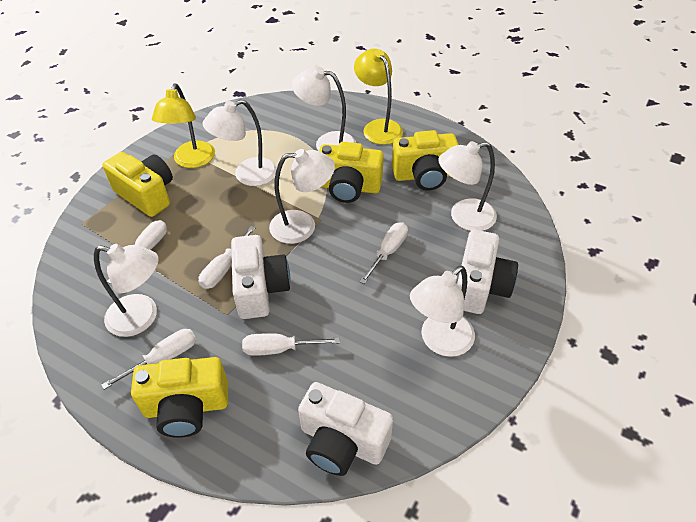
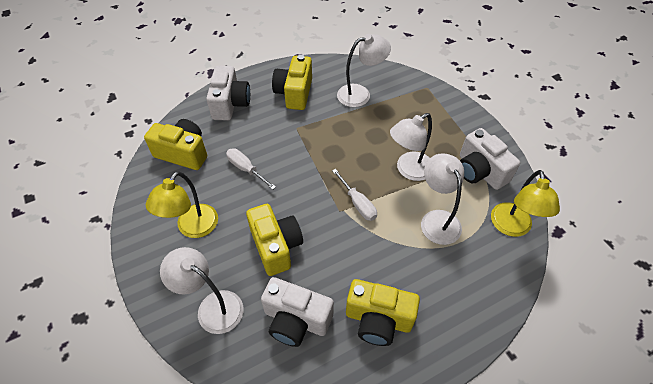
white lamp: [94,244,159,337] [202,99,277,186] [269,149,335,244] [292,67,356,151] [410,266,475,357] [438,141,497,231] = 6 -> [160,247,243,334] [337,34,391,107] [390,113,432,181] [421,153,464,245] = 4
white screwdriver: [102,329,196,390] [107,220,167,284] [199,226,256,289] [242,333,340,356] [359,222,408,284] = 5 -> [226,148,276,190] [332,169,377,221] = 2

